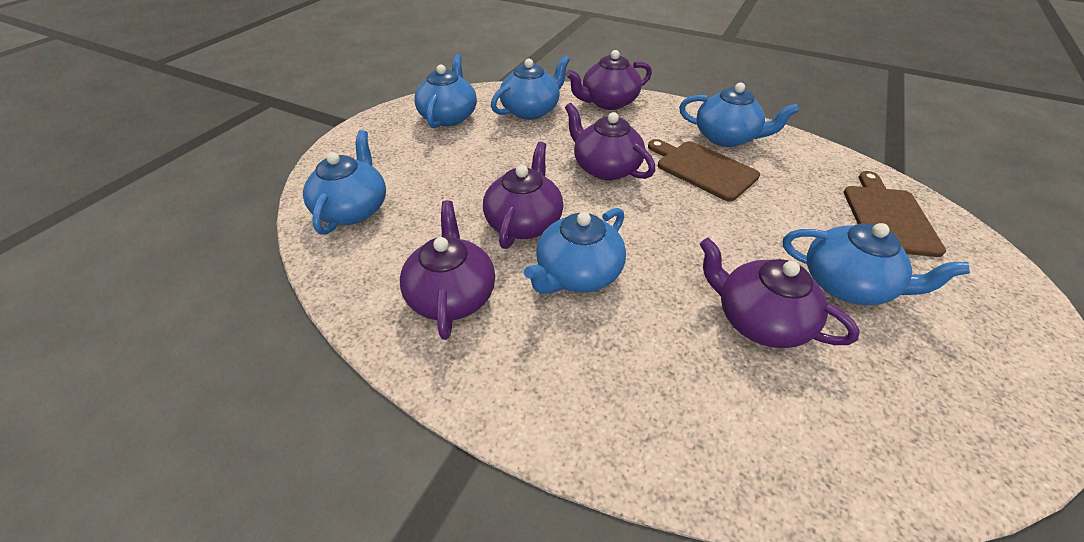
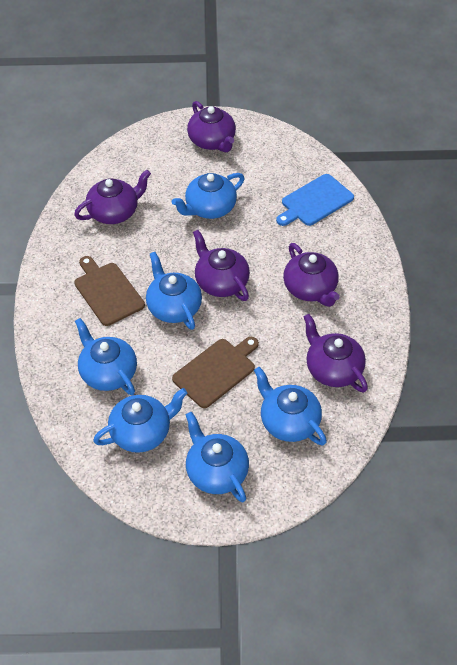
blue cutting board: none = 0 -> [276,174,354,226] = 1

